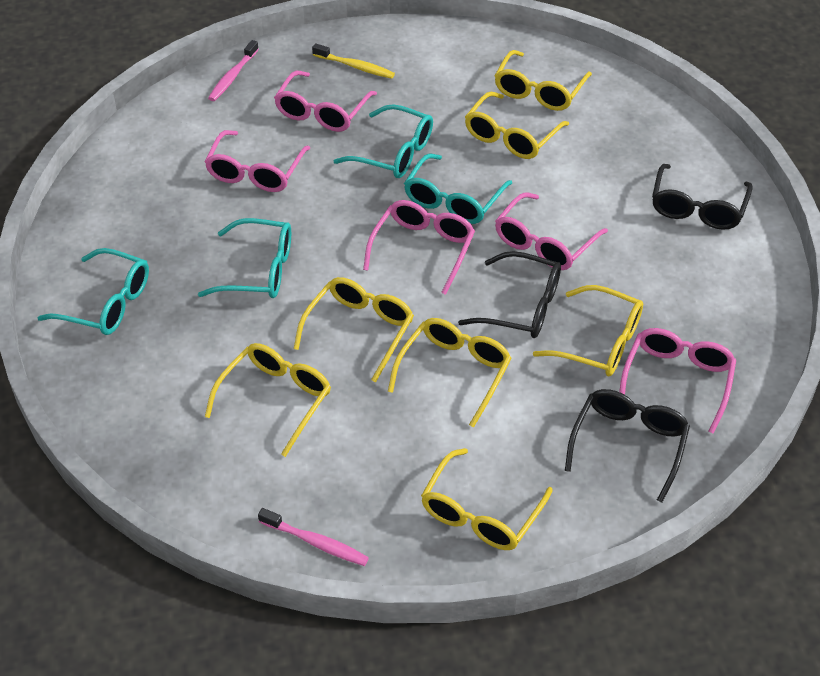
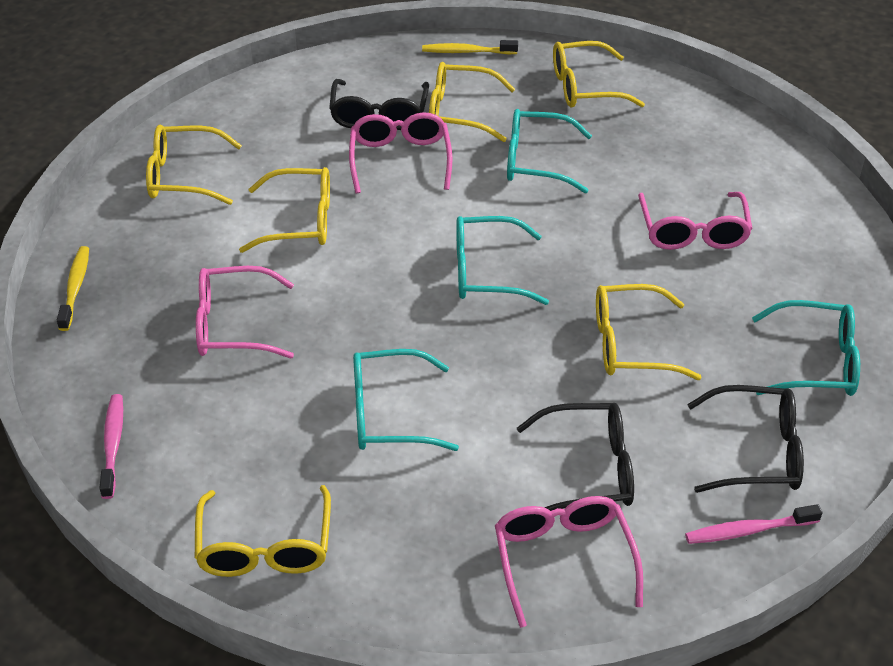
pink glasses: [205,130,310,192] [274,70,377,132] [363,200,475,295] [495,192,608,270] [619,328,736,434] = 5 -> [196,266,294,359] [349,112,452,193] [495,496,643,628] [638,192,753,250] = 4
yellow glasses: [205,343,331,457] [294,277,414,382] [388,318,511,427] [421,448,553,550] [465,92,569,159] [495,50,592,111] [533,285,643,376] = 7 -> [146,125,242,205] [195,485,331,577] [239,167,330,253] [429,62,515,142] [553,41,645,108] [596,284,702,380] = 6
yellow toothbrush: [312,43,395,79] = 1 -> [57,246,89,331] [422,40,518,54] = 2

